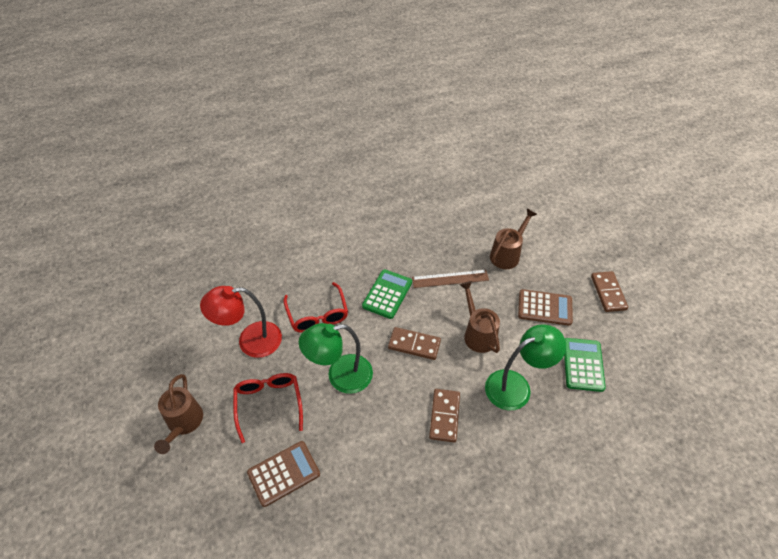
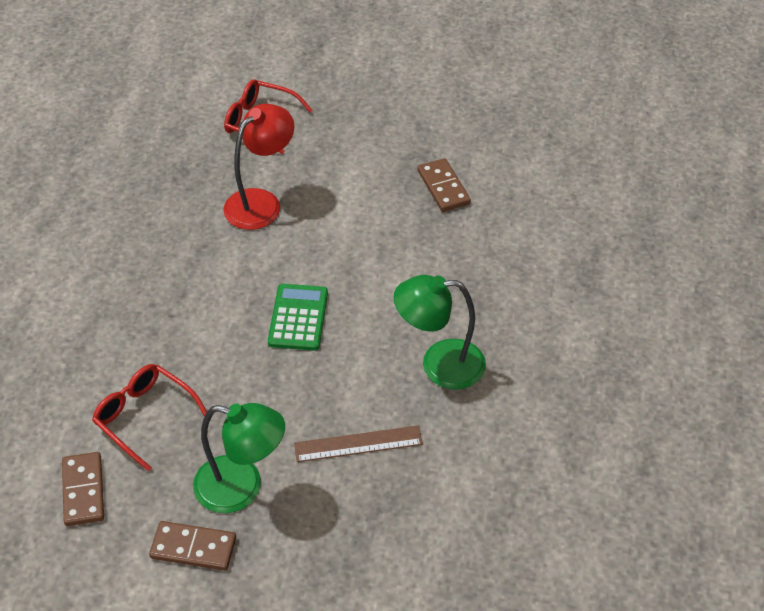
brown calculator: [247,441,320,507] [518,289,573,326] = 2 -> none = 0
brown watering can: [154,374,203,454] [460,281,500,353] [490,209,537,269] = 3 -> none = 0
green calculator: [362,269,412,319] [564,338,606,392] = 2 -> [268,284,328,351] = 1

